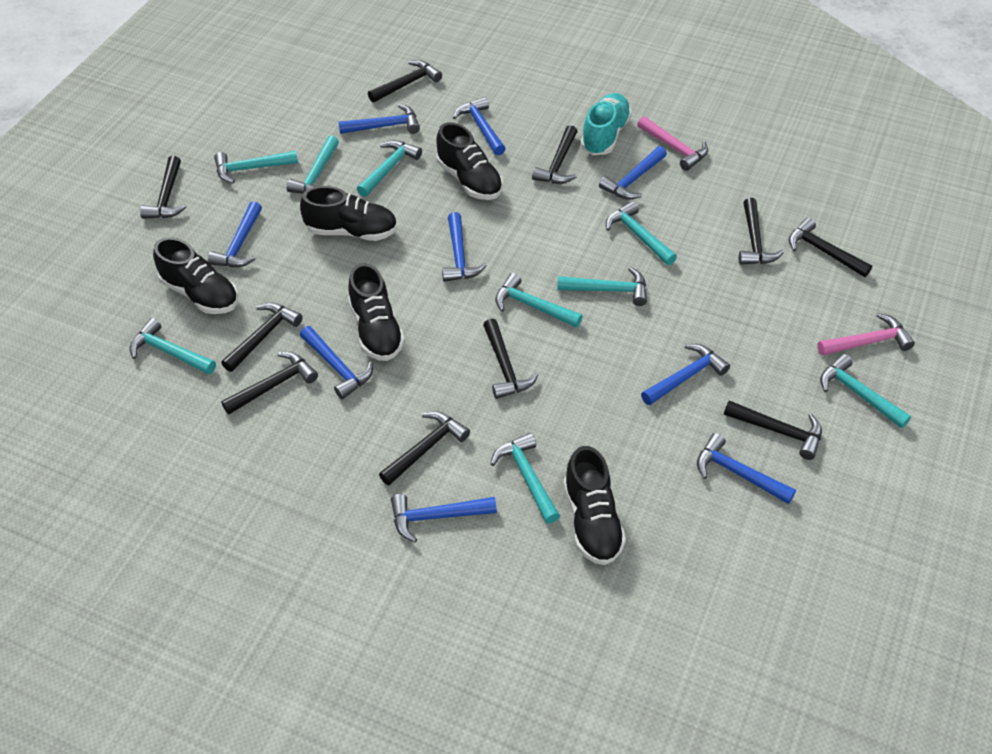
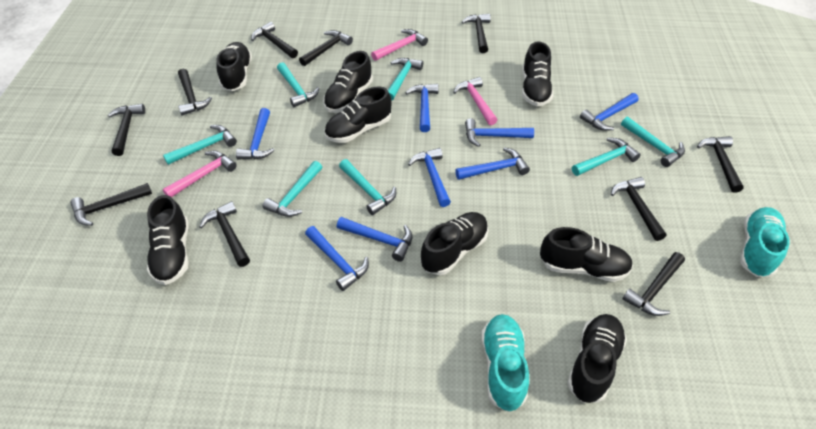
black shoe: [153,237,238,314] [300,186,397,241] [348,263,405,361] [436,122,503,200] [564,446,626,565] = 5 -> [147,195,189,285] [216,42,252,91] [323,51,373,113] [324,87,392,143] [421,212,489,275] [522,41,553,106] [540,227,633,282] [567,314,627,403] = 8
blue hammer: [208,201,262,267] [300,326,373,399] [338,104,420,134] [391,494,497,542] [442,212,487,282] [453,97,506,155] [599,146,667,200] [641,344,730,405] [697,433,796,504] = 9 -> [236,108,274,160] [305,226,369,291] [337,217,412,262] [406,84,439,132] [408,148,451,207] [455,147,530,180] [465,118,534,147] [580,93,639,131] = 8
pink hammer: [637,116,708,171] [817,313,915,356] = 2 -> [163,151,237,197] [371,29,428,61] [453,77,497,125] = 3
turquoise hammer: [129,318,216,375] [214,151,298,184] [287,135,339,194] [357,140,422,197] [490,433,560,524] [495,273,583,328] [557,267,647,306] [606,201,677,265] [820,354,911,428] = 9 -> [163,125,237,165] [263,161,322,217] [277,62,319,107] [339,159,396,215] [388,58,423,100] [572,138,641,176] [621,117,685,167] = 7
turquoise shoe: [581,93,632,155] = 1 -> [481,314,529,412] [740,207,790,277] = 2

